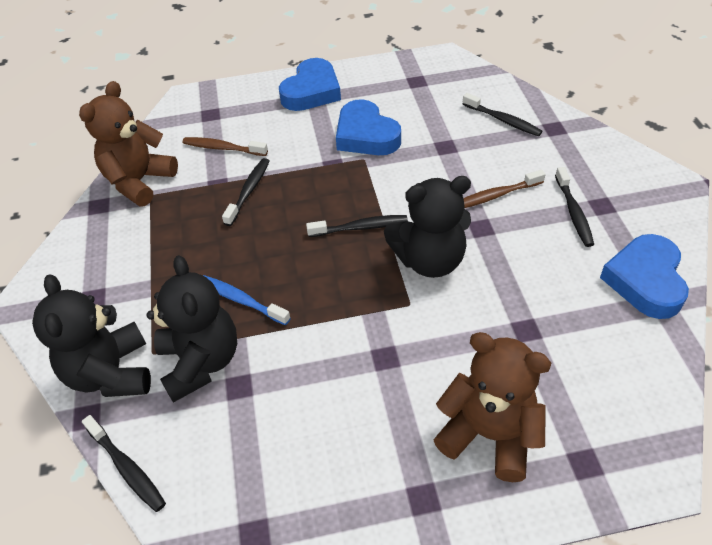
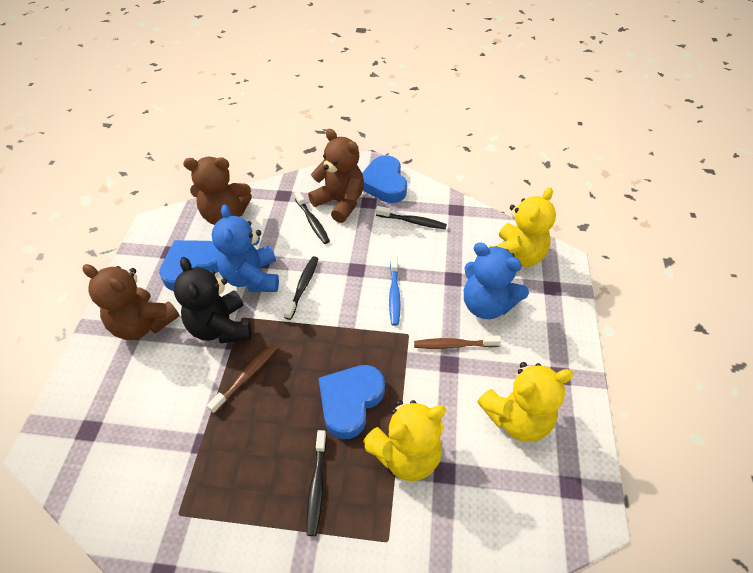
black teddy bear: [32,274,151,397] [146,255,237,403] [384,176,471,278] = 3 -> [174,257,252,343] = 1
black toothbrush: [82,415,166,512] [222,158,270,226] [306,215,408,237] [462,93,543,136] [555,167,594,247] = 5 -> [284,256,319,320] [294,191,330,244] [307,430,327,536] [376,206,447,229] = 4
blue teddy bear: none = 0 -> [212,204,279,292] [464,242,529,319] = 2
brown teddy bear: [79,81,178,206] [434,332,551,482] = 2 -> [82,264,180,340] [183,157,252,225] [308,129,364,223] = 3
yellow teddy bear: none = 0 -> [363,400,446,481] [477,362,573,442] [489,187,556,267] = 3

